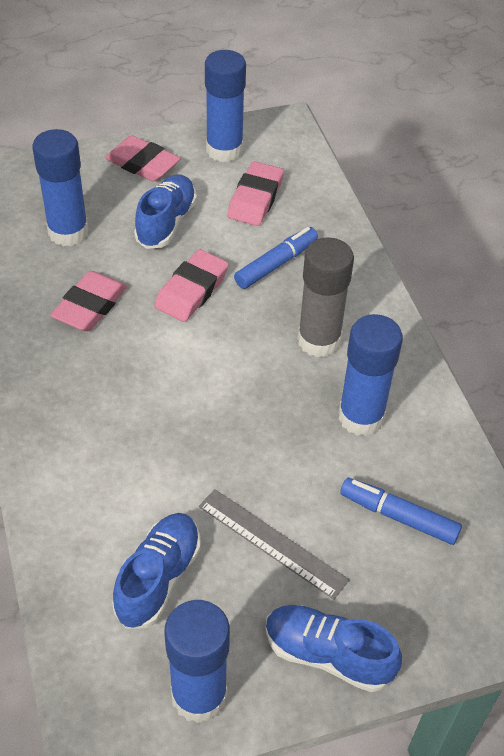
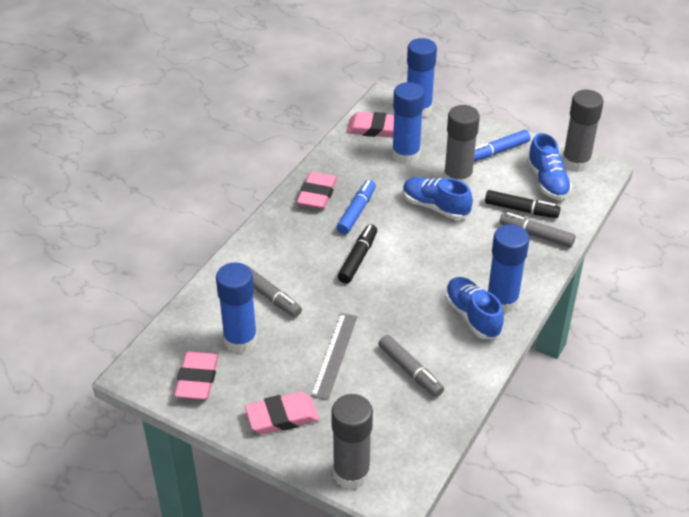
black marker: none = 0 -> [338,224,377,284] [485,190,560,218] = 2
grey glue stick: [297,237,354,357] = 1 -> [331,394,373,490] [443,105,480,185] [562,90,604,172] = 3
grey marker: none = 0 -> [248,266,302,317] [378,335,444,397] [499,212,575,248] = 3

